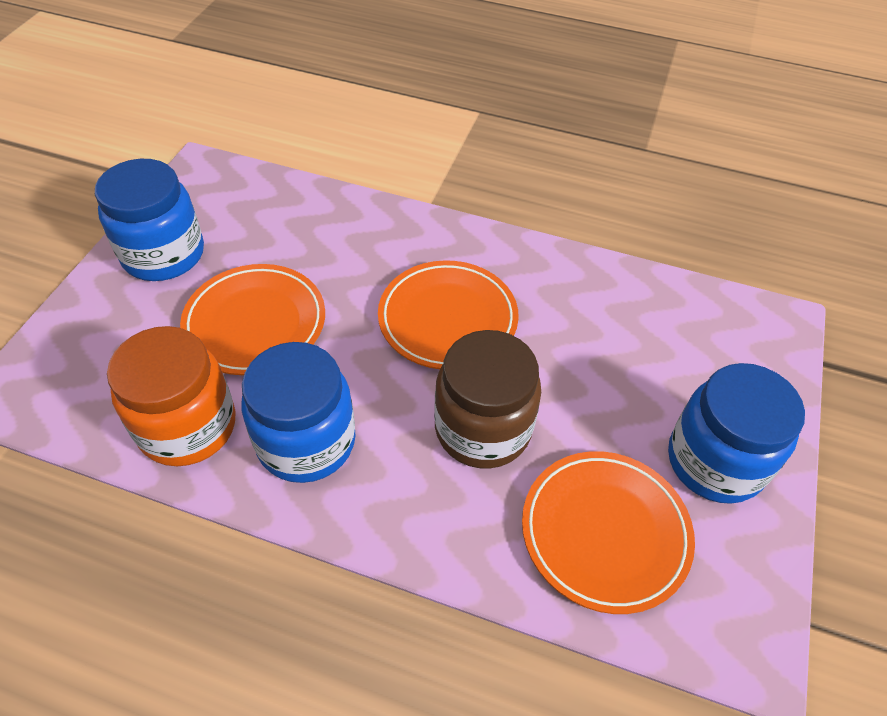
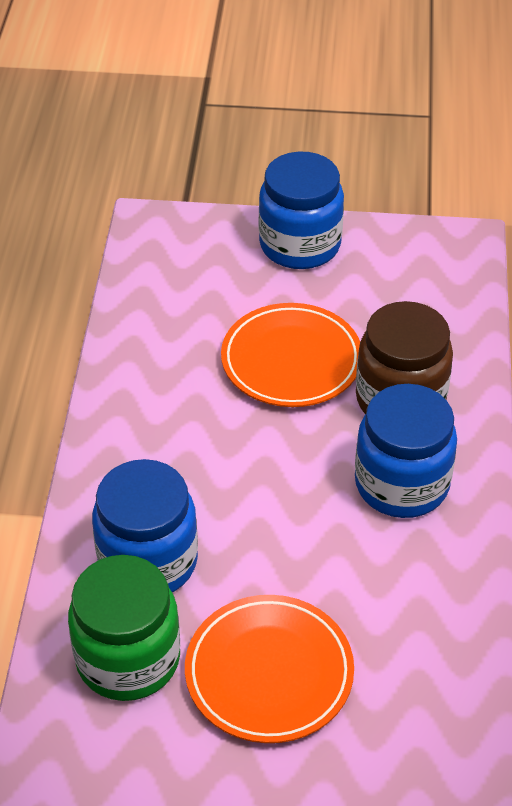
green jar: none = 0 -> [68,555,180,701] = 1
orange jar: [107,326,236,466] = 1 -> none = 0
orange plate: [180,264,325,375] [378,260,519,369] [522,451,695,614] = 3 -> [185,595,354,743] [221,303,360,407] = 2

